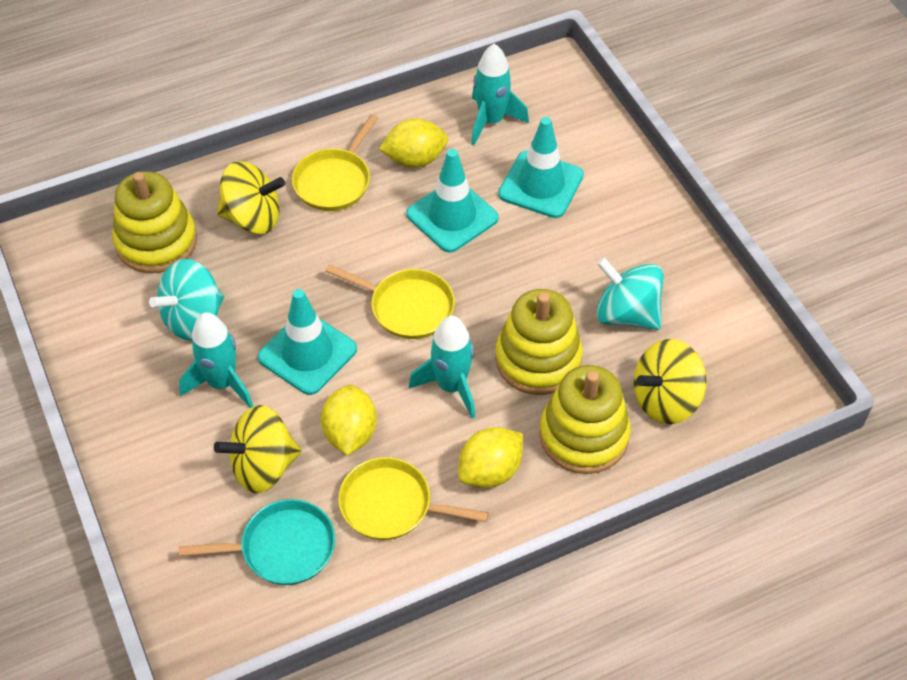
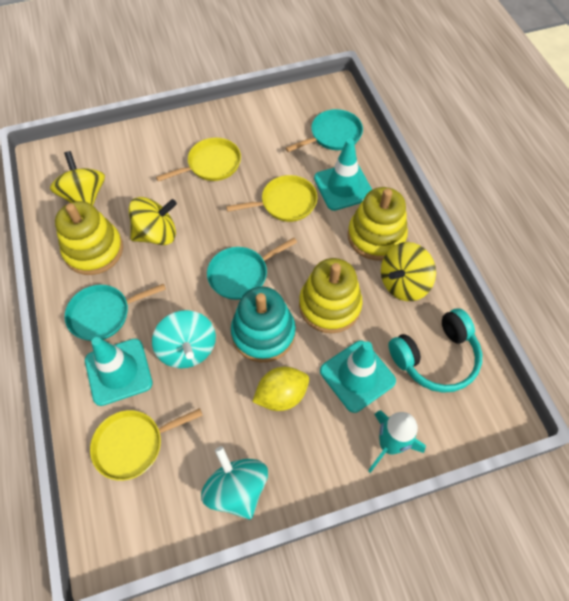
turquoise headphones: none = 0 -> [388,308,482,393] = 1
turquoise pan: [179,499,335,585] = 1 -> [65,284,166,341] [207,238,297,300] [285,109,363,152] = 3
turquoise rocket: [179,312,253,408] [409,316,475,419] [471,44,529,146] = 3 -> [368,410,426,473] = 1
turquoise stacking toy: none = 0 -> [231,287,296,362] = 1
yellow lemon: [321,385,377,455] [379,118,448,168] [458,427,523,488] = 3 -> [252,367,309,411] = 1

